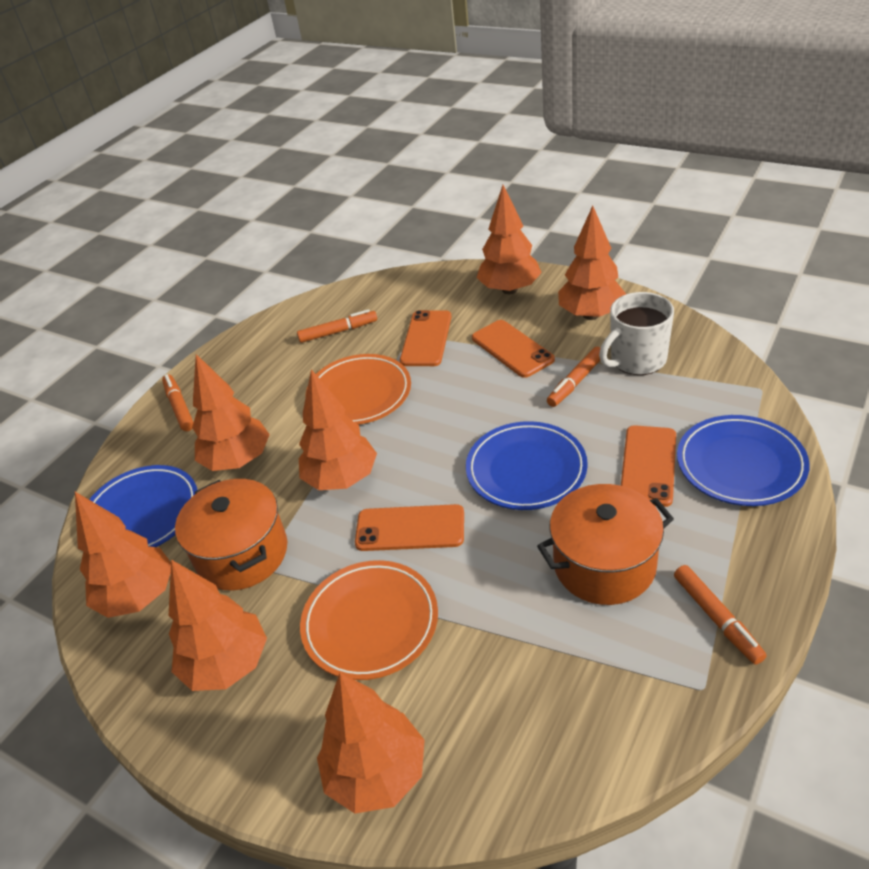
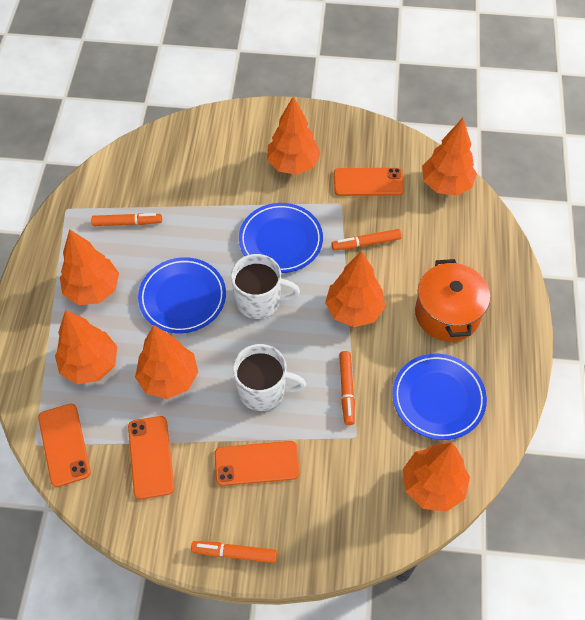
orange plate: [300,560,438,680] [306,354,411,425] = 2 -> none = 0
orange pot: [175,479,287,591] [537,484,674,605] = 2 -> [415,259,490,342] = 1
white mug: [599,292,674,375] = 1 -> [231,254,300,319] [233,344,306,411] = 2

